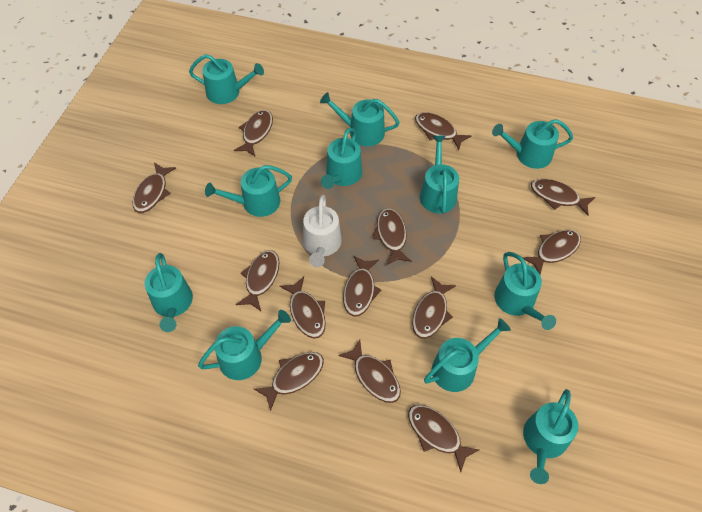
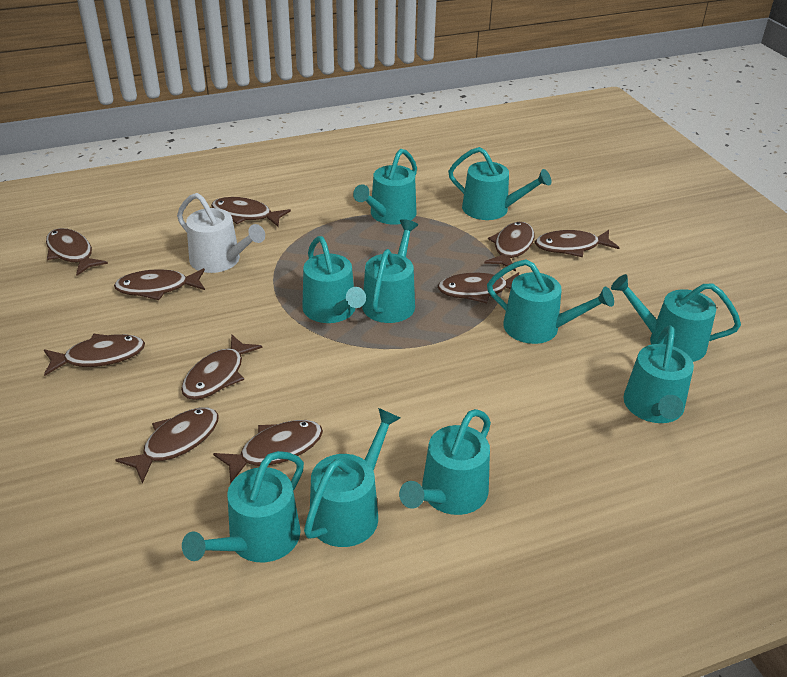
brown fish: [133,162,176,213] [234,110,273,156] [236,250,279,311] [254,352,324,411] [280,277,326,339] [338,340,401,403] [343,255,381,317] [372,208,412,265] [408,405,479,472] [412,276,456,339] [415,112,471,150] [522,229,581,275] [531,179,595,215] = 13 -> [44,334,145,376] [46,228,108,276] [114,268,205,300] [115,407,219,483] [181,335,262,400] [211,197,291,226] [213,420,323,484] [438,272,519,303] [484,222,535,271] [535,230,620,257] = 10
turquoise watering can: [145,253,193,332] [189,54,264,104] [198,310,291,380] [205,165,292,217] [320,92,400,146] [321,128,362,189] [420,136,459,214] [424,318,511,392] [492,119,573,169] [494,252,556,330] [523,389,578,484] = 11 -> [182,451,304,562] [303,236,366,323] [304,408,400,547] [353,149,417,225] [362,219,418,323] [399,409,491,515] [448,147,552,220] [487,259,614,344] [611,274,741,362] [623,325,694,423] = 10

